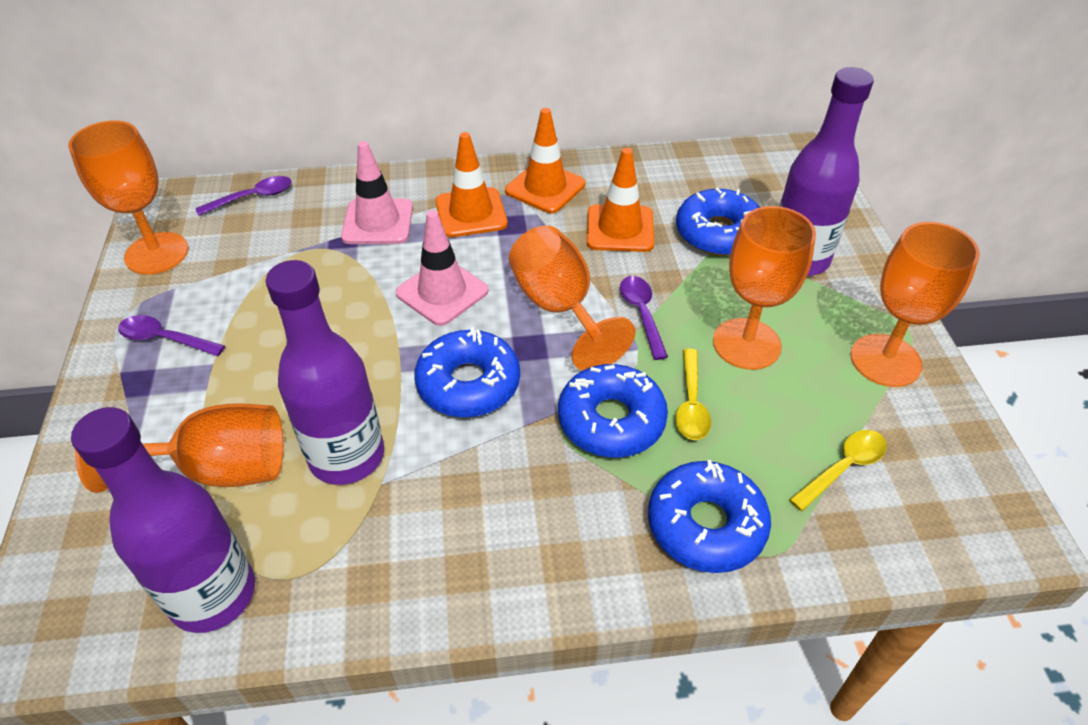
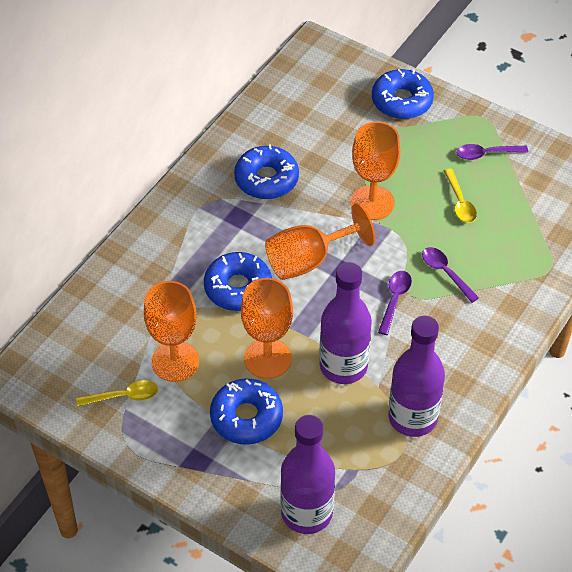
orange goblet: [68,120,188,274] [75,403,284,493] [509,225,636,371] [713,206,816,370] [850,222,980,387] = 5 -> [144,281,199,382] [241,278,293,379] [265,203,375,280] [351,121,401,220] = 4
orange traffic cone: [436,132,508,237] [505,108,585,213] [587,148,654,252] = 3 -> none = 0
pink traffic cone: [341,141,413,244] [396,210,489,326] = 2 -> none = 0

